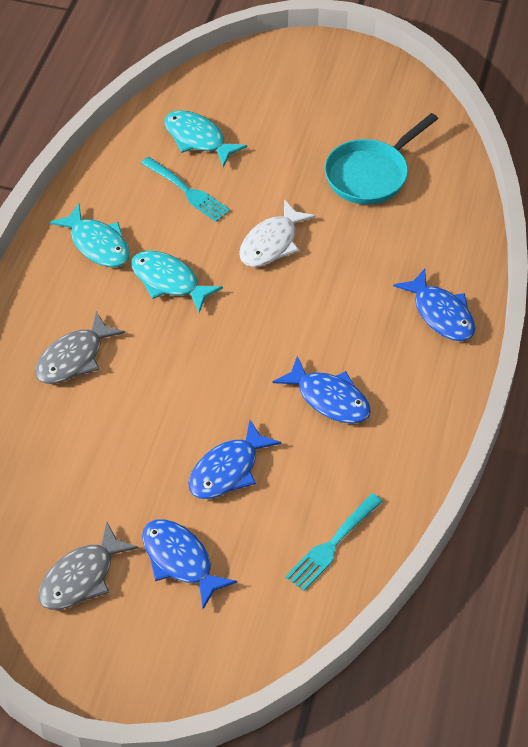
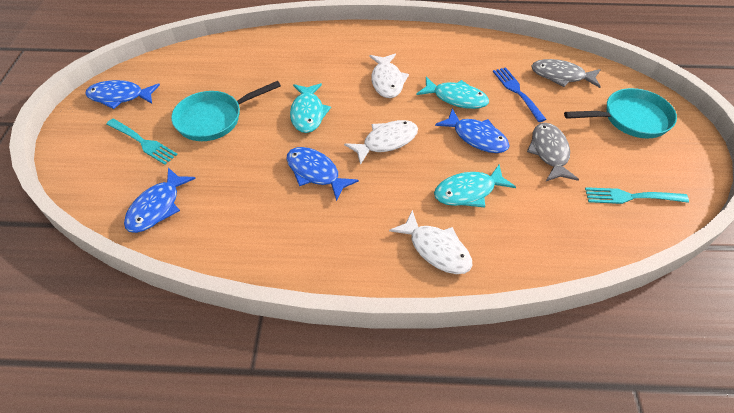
blue fork: none = 0 -> [493,67,547,122] = 1
turquoise pan: [325,113,438,205] = 1 -> [171,81,281,141] [564,88,677,138] = 2
white fish: [239,199,316,267] = 1 -> [344,120,418,165] [369,53,409,98] [389,210,473,274] = 3

